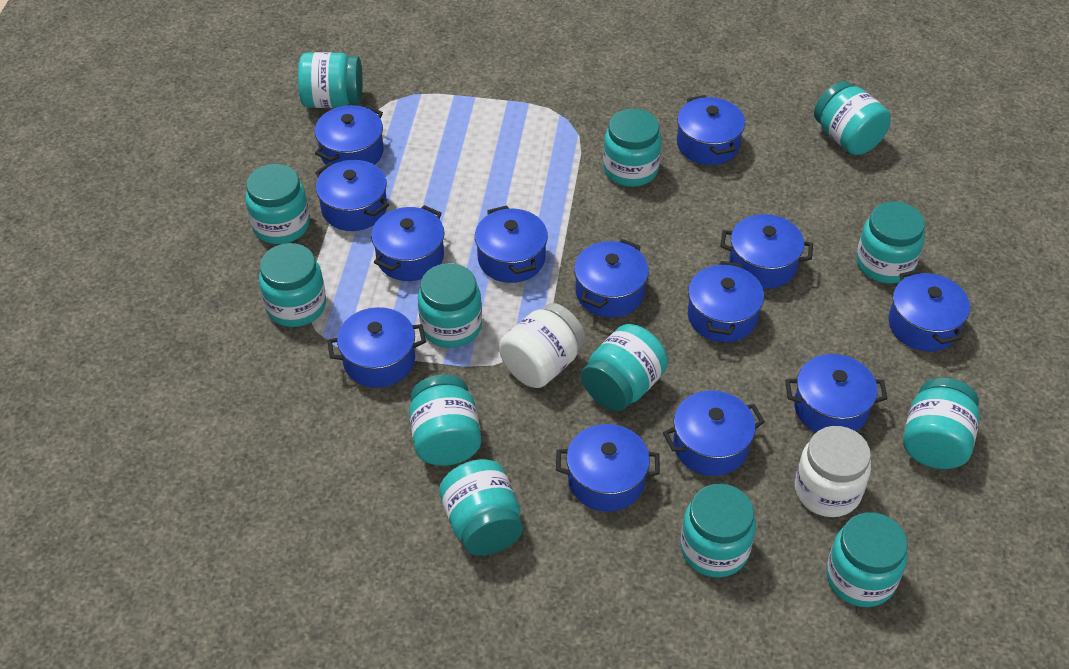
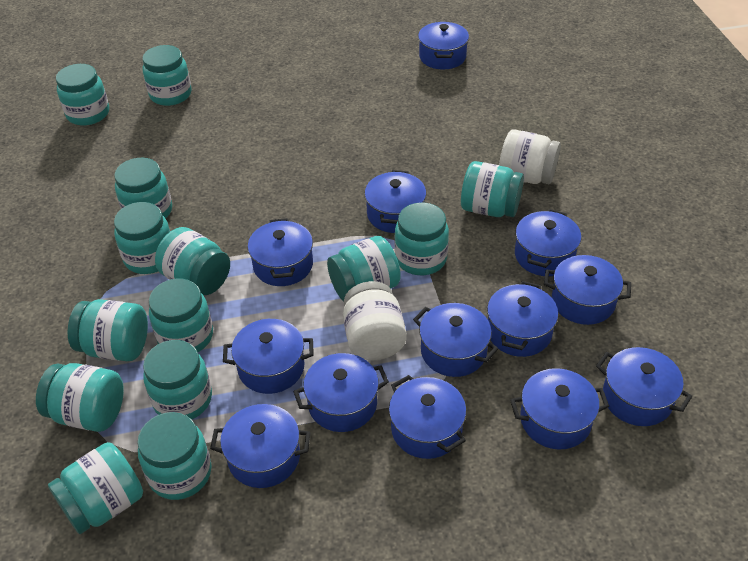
turquoise jar: [245,164,310,244] [259,243,326,327] [298,52,363,108] [409,375,481,466] [418,263,482,348] [439,459,523,556] [581,324,668,411] [603,109,662,187] [680,484,756,577] [814,81,891,155] [826,512,908,607] [856,201,925,283] [903,378,980,469] = 13 -> [36,363,124,432] [48,442,143,534] [56,64,109,126] [68,299,148,361] [114,158,172,219] [114,202,170,274] [137,412,212,500] [142,45,192,106] [143,340,212,420] [149,279,213,352] [155,227,230,295] [327,236,401,301] [395,202,449,275] [461,161,524,217] = 14

